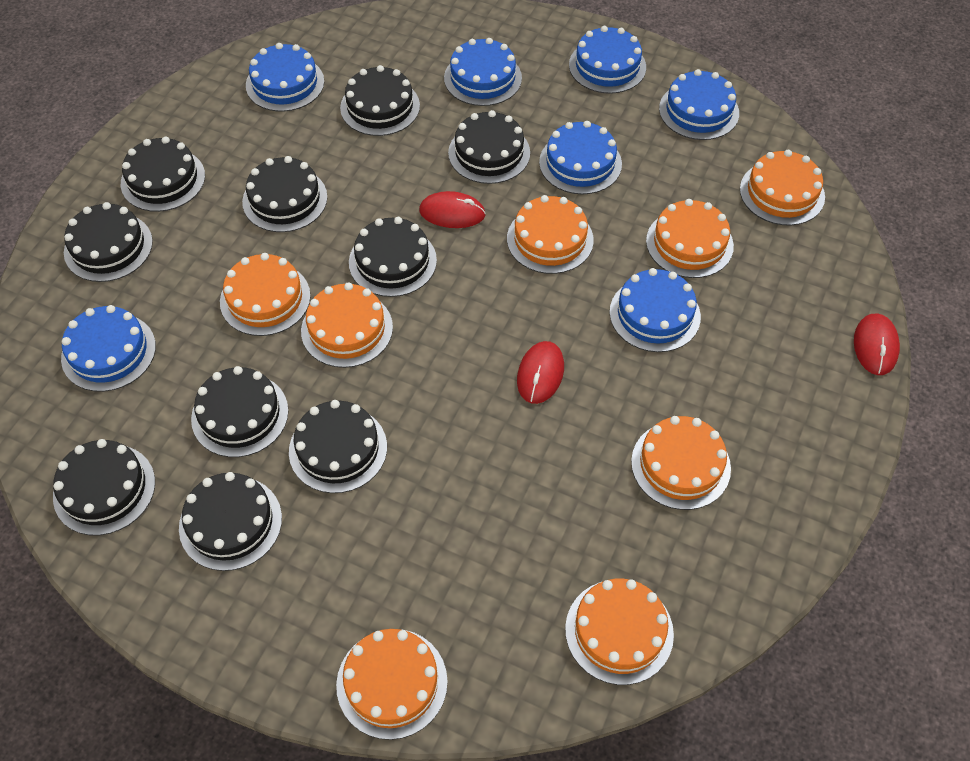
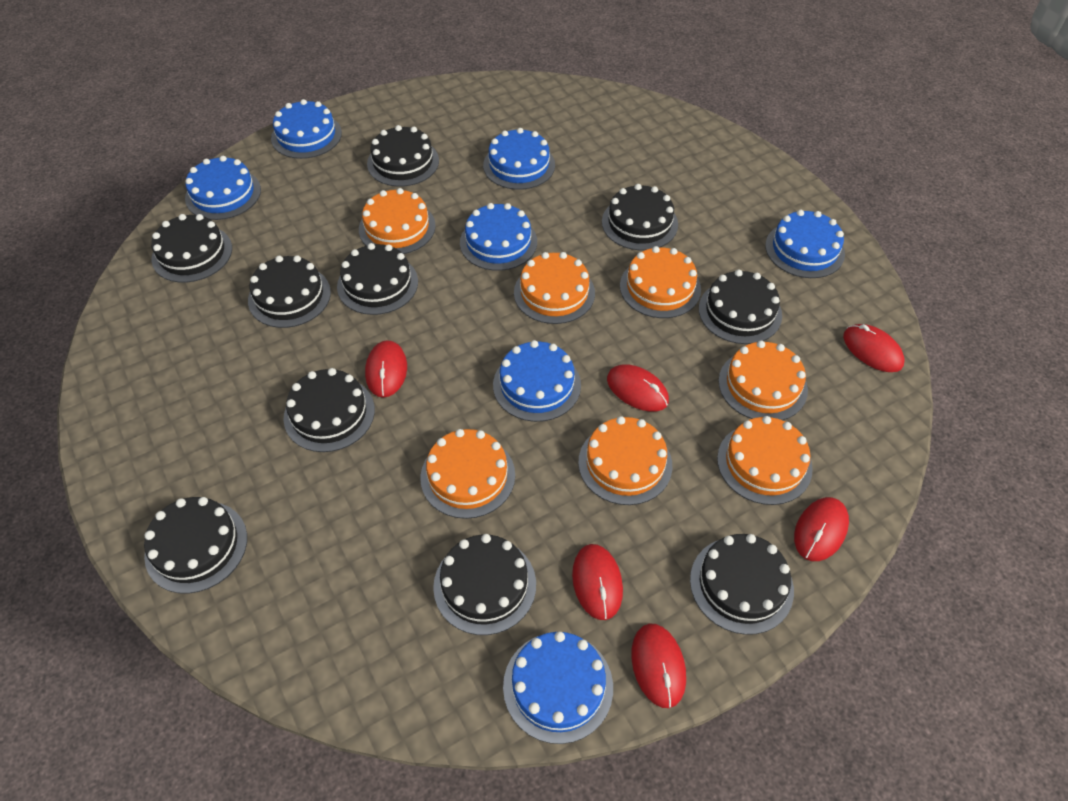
orange cake: [220,253,311,336] [301,282,393,368] [336,629,448,740] [507,195,594,274] [565,579,674,685] [631,416,731,510] [646,199,734,278] [740,150,825,226] = 8 -> [359,188,436,254] [420,429,515,519] [514,252,595,324] [578,416,672,505] [620,246,701,318] [717,416,813,505] [718,341,808,420] = 7
red mouse: [419,191,486,228] [517,341,564,404] [854,313,900,375] = 3 -> [365,340,407,398] [572,544,623,620] [607,364,669,411] [631,624,686,708] [794,497,849,561] [843,324,904,372] = 6

